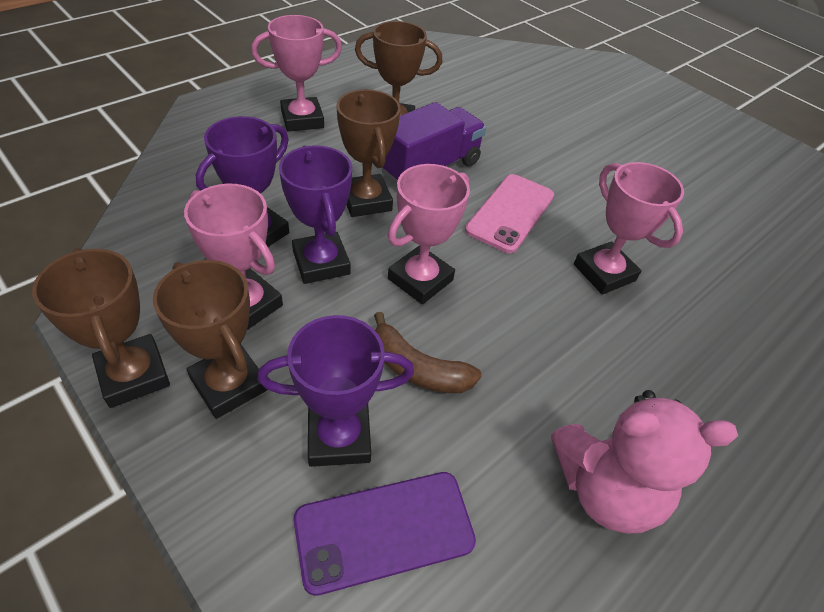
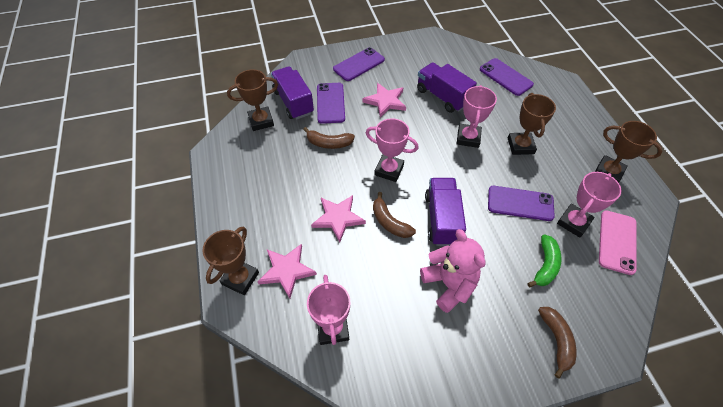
brown banana: [374,312,482,393] = 1 -> [303,127,355,149] [373,192,416,238] [538,307,577,379] = 3
green banana: none = 0 -> [527,234,562,287] = 1
pink star: none = 0 -> [258,244,317,298] [311,195,366,242] [362,83,406,118] = 3
purple phone: [294,472,476,596] = 1 -> [317,83,345,124] [333,47,385,81] [480,58,534,96] [488,186,555,221] = 4
purple trophy: [196,116,289,247] [258,315,414,467] [279,145,352,284] = 3 -> none = 0
purple truck: [382,102,486,185] = 1 -> [271,66,314,119] [417,62,477,113] [425,178,466,246] = 3

